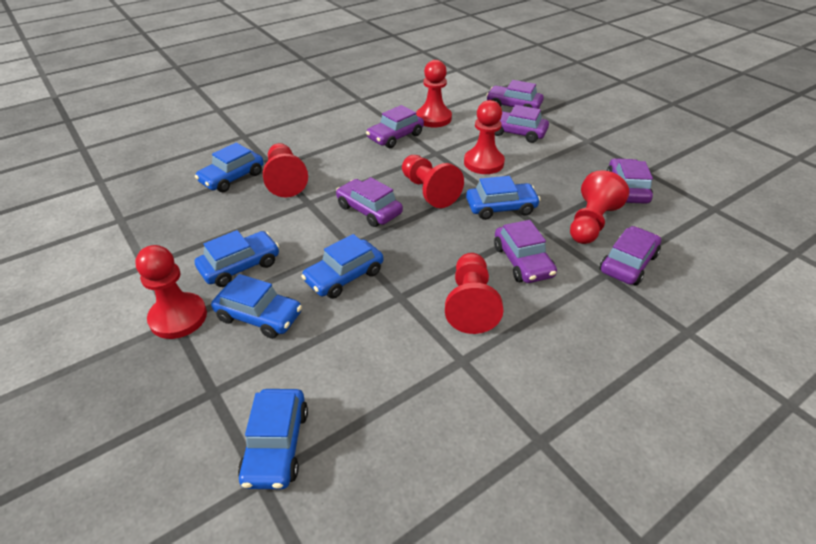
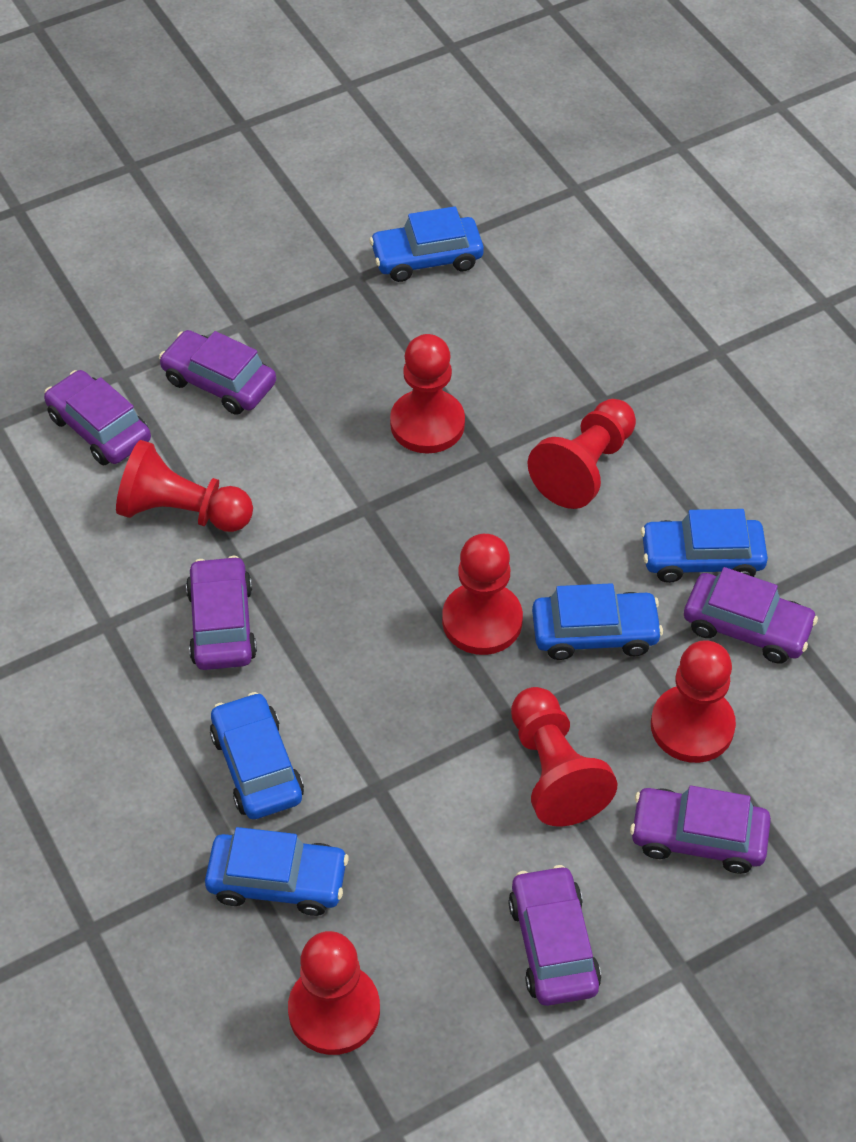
blue car: [195,143,264,192] [195,230,279,287] [211,274,302,339] [238,389,308,489] [301,234,383,299] [466,176,541,220] = 6 -> [205,827,349,916] [210,692,304,819] [370,206,484,282] [532,583,663,660] [641,509,768,583] = 5
purple car: [336,177,403,227] [366,105,424,148] [486,80,544,109] [494,220,557,283] [495,105,549,143] [600,226,661,286] [607,158,653,204] = 7 -> [44,370,151,466] [159,330,276,415] [186,556,257,670] [508,865,601,1006] [630,786,771,874] [684,567,818,664] = 6

